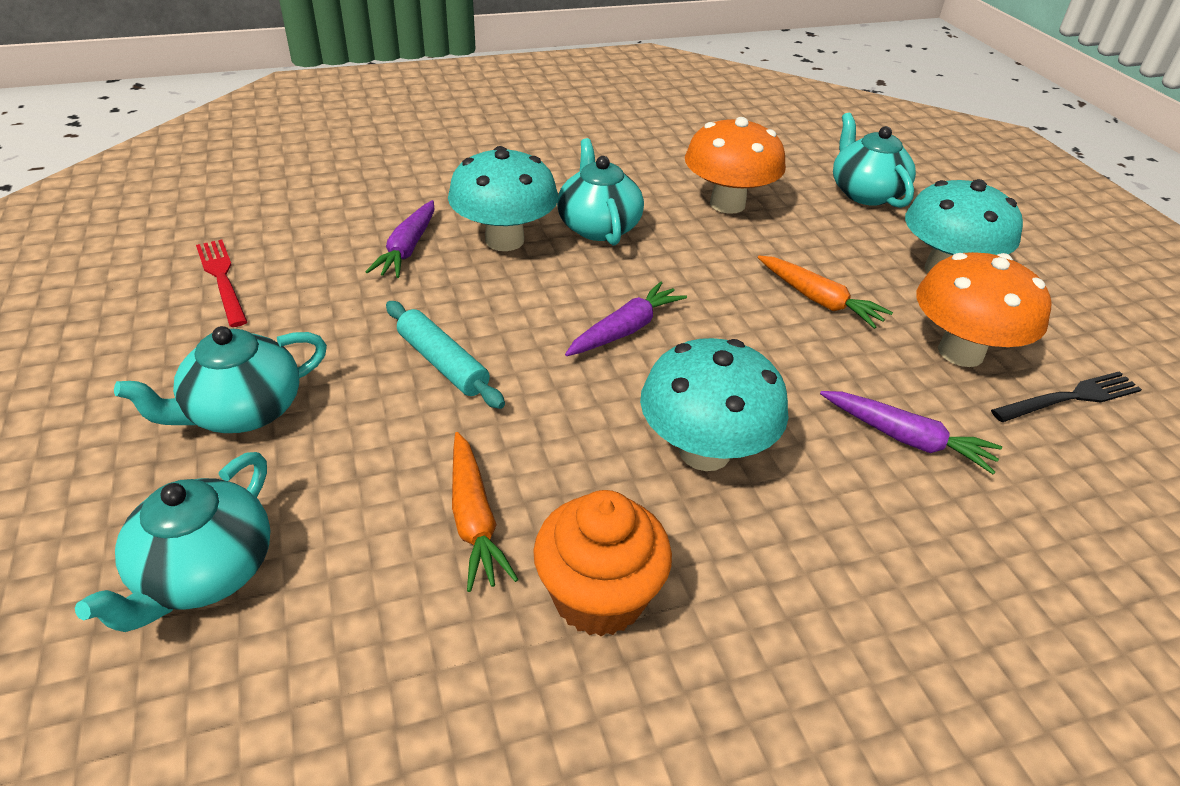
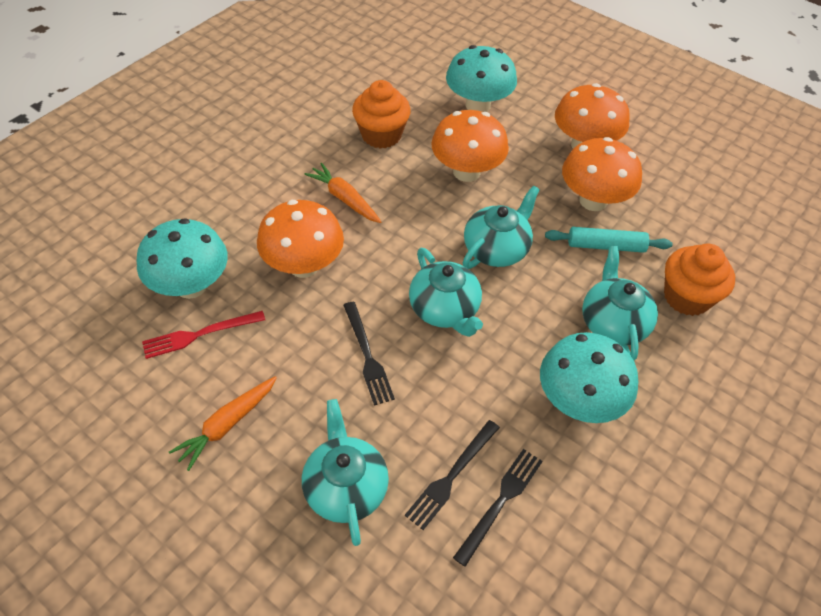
black fork: [991,371,1142,422] = 1 -> [343,302,395,405] [405,420,500,530] [453,449,543,567] = 3
orange cupcake: [533,490,672,637] = 1 -> [352,80,411,149] [664,243,735,316] = 2
orange mushroom: [685,117,786,214] [917,252,1051,367] = 2 -> [257,200,344,278] [431,110,509,182] [555,83,630,149] [562,137,642,211] = 4
purple carrot: [366,200,435,278] [565,281,687,356] [820,391,1002,474] = 3 -> none = 0

